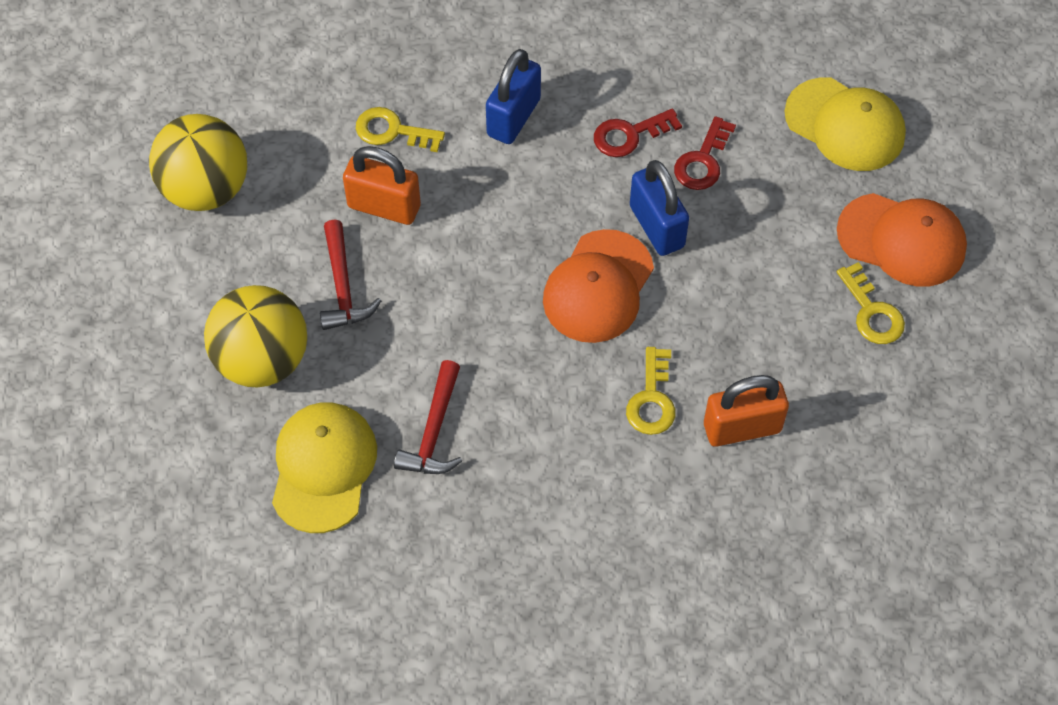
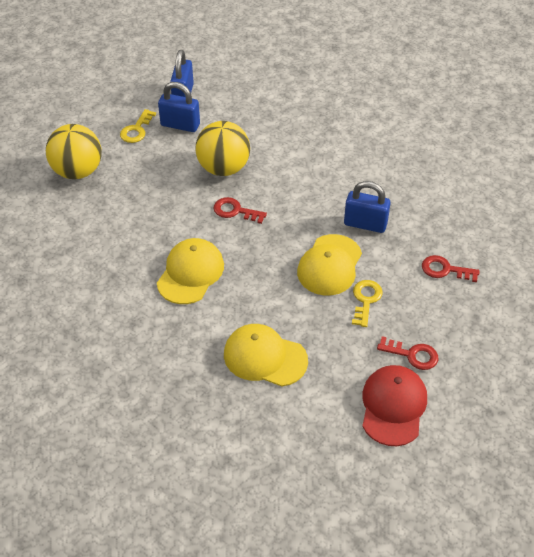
blue padlock: [486,49,541,144] [630,160,689,256] = 2 -> [158,82,200,132] [170,50,194,97] [344,181,391,233] = 3
orange cap: [543,229,654,343] [837,193,967,287] = 2 -> none = 0
orange padlock: [343,146,421,225] [704,375,789,447] = 2 -> none = 0
red cap: none = 0 -> [362,365,427,446] = 1
red hammer: [320,220,381,330] [394,360,462,474] = 2 -> none = 0
red key: [594,109,682,157] [674,116,736,190] = 2 -> [213,197,267,224] [377,336,438,370] [422,255,479,282] = 3
yellow cap: [272,402,377,533] [785,77,906,171] = 2 -> [157,238,224,304] [224,324,308,386] [297,234,362,296] = 3
yellow key: [356,107,445,152] [626,347,675,435] [837,262,905,344] = 3 -> [120,109,156,143] [352,280,383,327] = 2

